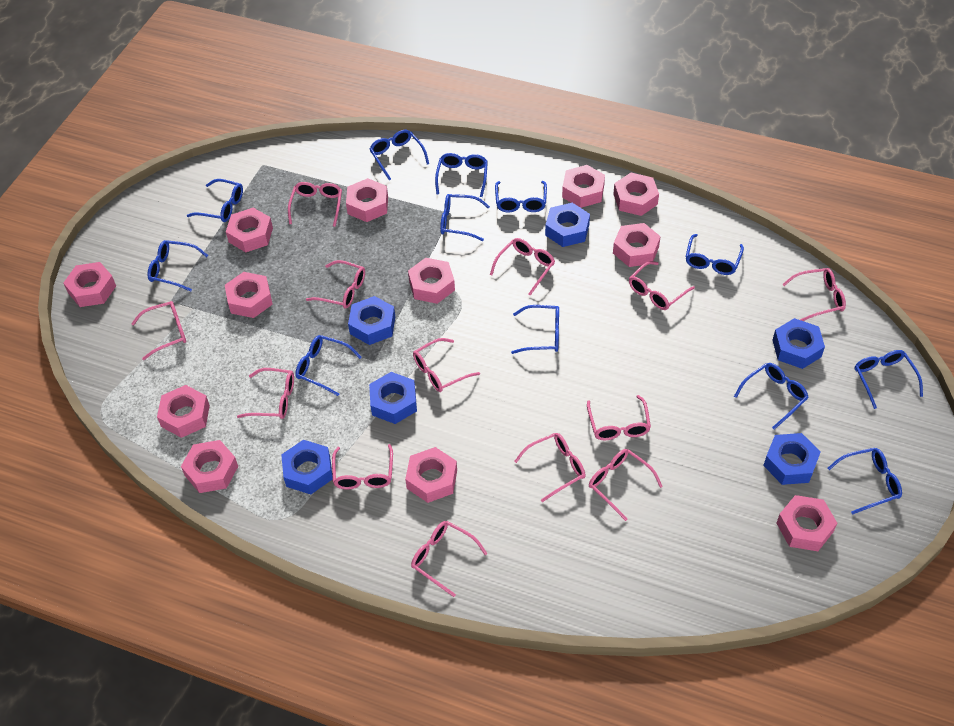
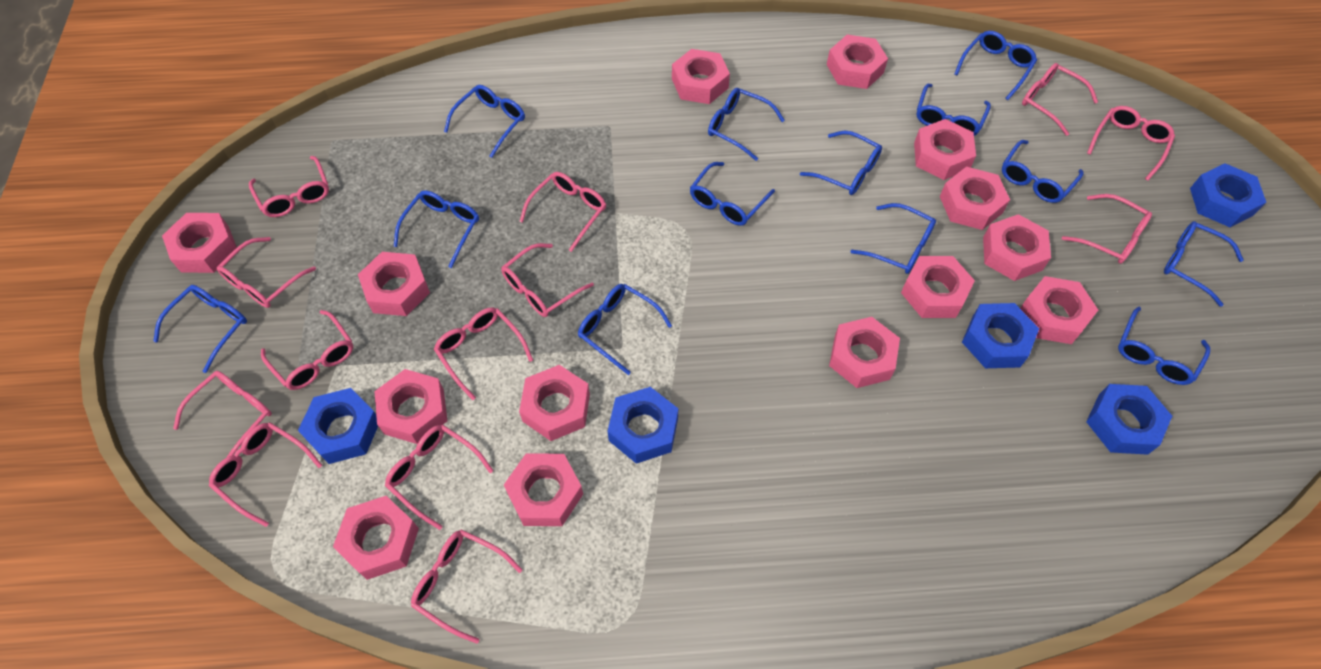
blue glasses: [147,240,208,291] [187,179,243,222] [295,335,362,396] [370,130,429,180] [435,153,488,197] [440,194,490,241] [495,181,547,213] [511,305,559,354] [686,234,744,275] [734,363,809,430] [828,448,902,514] [854,350,923,409] = 12 -> [153,285,247,373] [394,191,479,268] [444,85,525,158] [578,284,672,375] [690,162,775,226] [708,88,785,161] [800,131,882,195] [851,203,936,274] [917,84,991,136] [954,31,1037,100] [1002,140,1083,203] [1118,307,1210,385] [1164,221,1244,307] = 13
blue nut: [281,440,333,494] [348,296,395,345] [369,372,417,424] [545,203,590,247] [763,433,821,485] [773,318,825,369] = 6 -> [298,388,378,464] [608,387,678,464] [962,303,1039,368] [1086,384,1172,455] [1190,163,1266,227] = 5
pink nut: [63,262,116,307] [157,385,210,438] [181,440,238,493] [225,272,273,318] [226,208,273,252] [346,178,388,222] [405,447,457,503] [408,258,455,304] [562,165,605,208] [613,173,659,216] [613,223,661,267] [776,495,837,551] = 12 -> [162,213,237,273] [333,496,419,580] [358,252,430,316] [374,369,447,444] [504,453,583,526] [519,365,590,441] [672,49,730,104] [827,35,888,89] [829,317,900,388] [901,256,975,318] [914,119,976,180] [940,167,1010,230] [983,214,1051,281] [1020,276,1098,344] = 14

